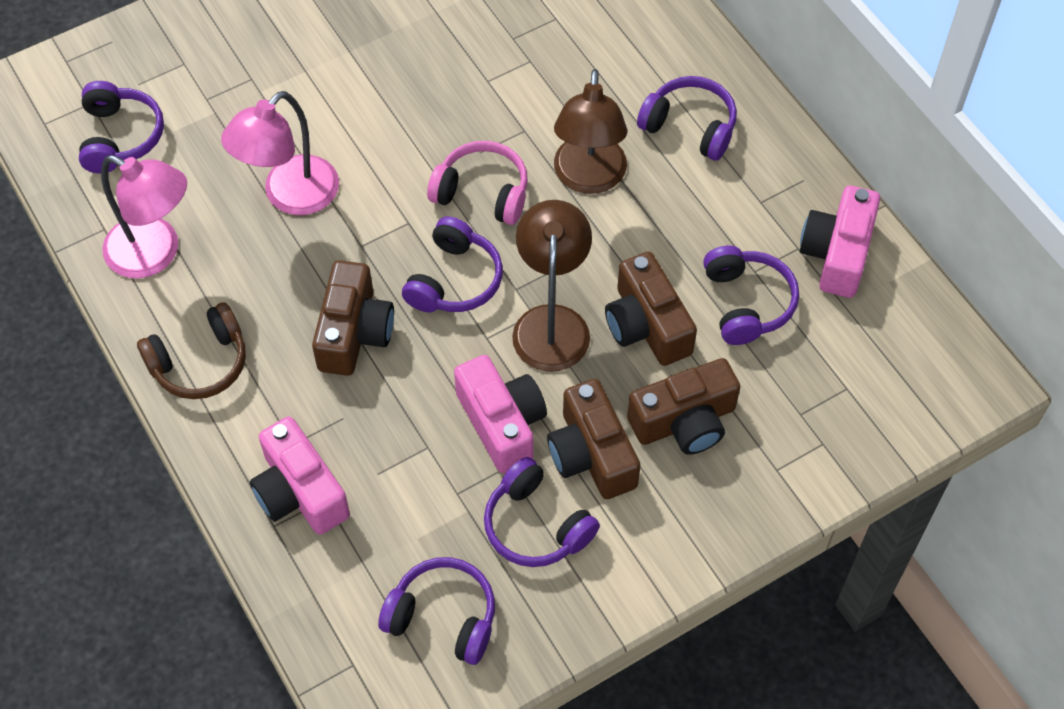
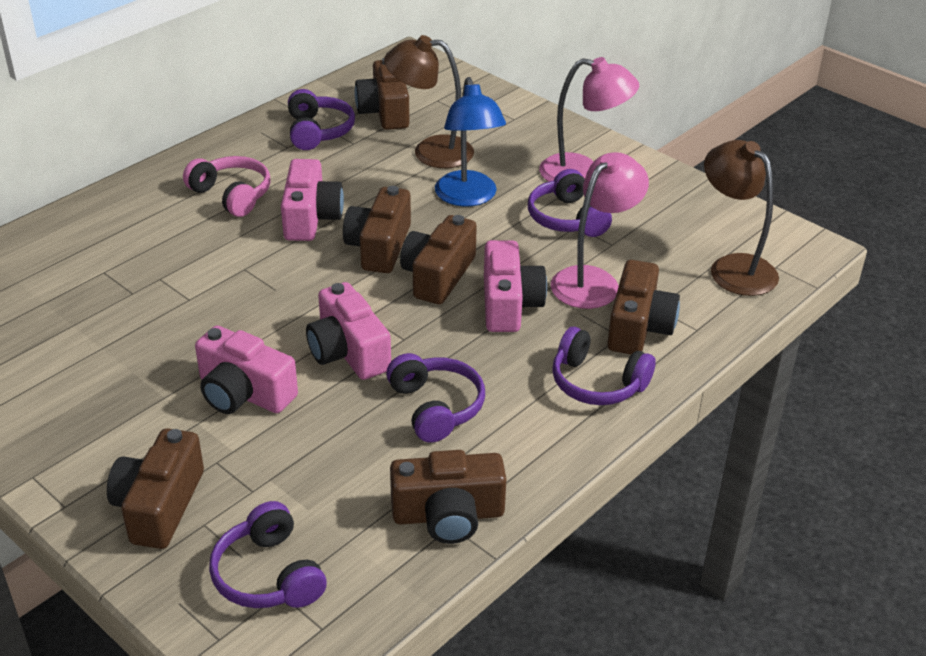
blue lamp: none = 0 -> [435,77,506,207] = 1
brown camera: [312,260,394,376] [547,379,640,499] [605,252,697,366] [627,358,740,455] = 4 -> [107,428,204,549] [343,186,411,273] [355,58,410,130] [390,450,506,544] [400,215,477,304] [607,260,680,355] = 6
brown headphones: [137,302,246,399] = 1 -> none = 0
pink camera: [250,416,350,535] [454,355,547,473] [800,186,880,298] = 3 -> [195,326,298,414] [281,159,344,241] [306,282,391,380] [484,240,547,332] = 4
purple headphones: [79,81,164,173] [378,557,495,665] [402,216,503,313] [484,457,600,567] [637,76,737,161] [703,245,799,345] = 6 -> [209,501,327,608] [288,89,355,150] [386,353,485,443] [528,169,612,237] [552,327,656,405] = 5

